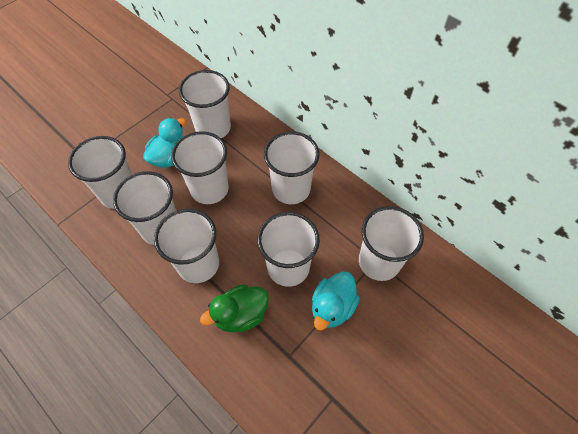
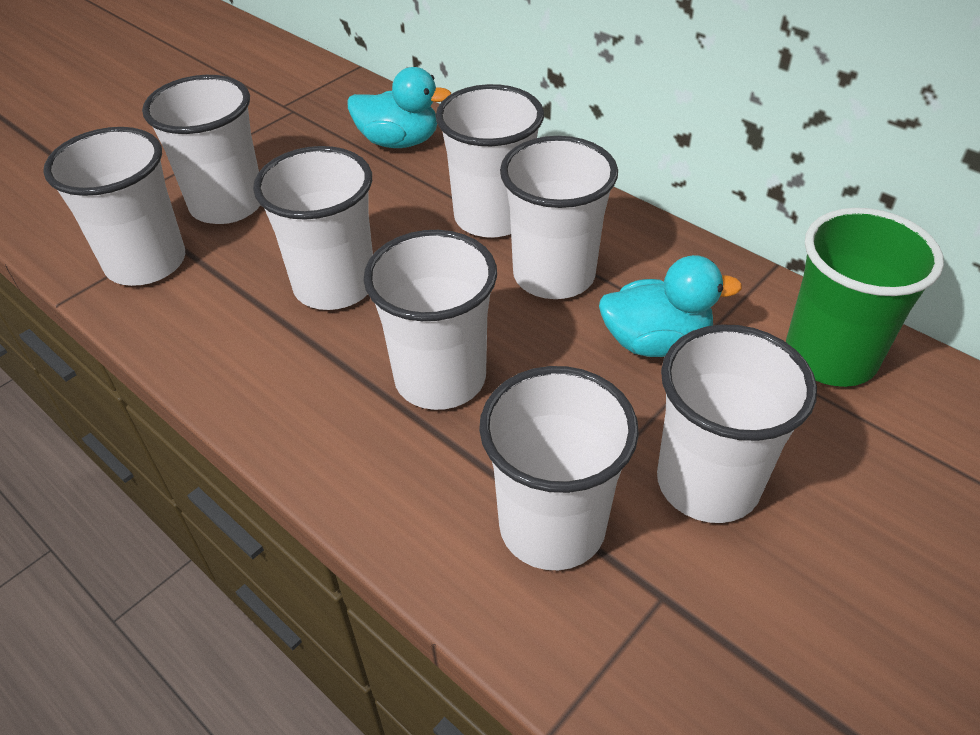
green cup: none = 0 -> [786,208,944,387] = 1
green duck: [200,284,269,332] = 1 -> none = 0

